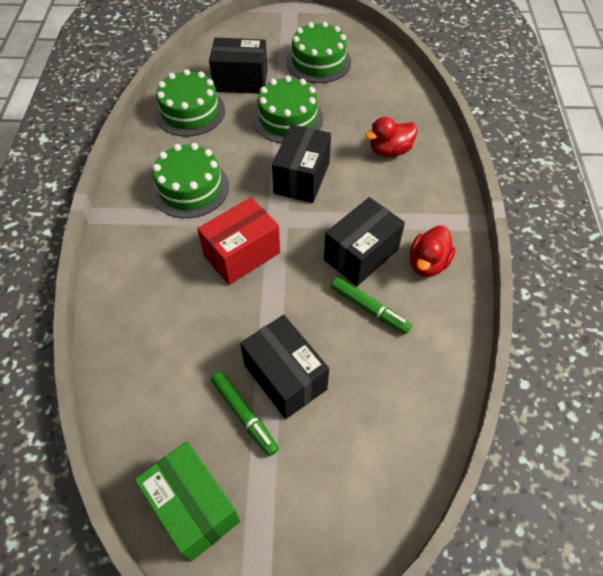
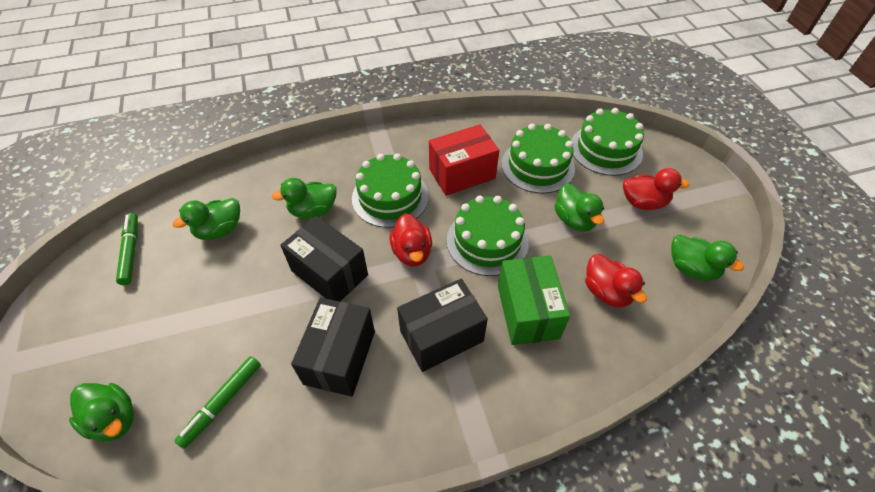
black box: [209,38,267,94] [240,315,329,419] [272,124,331,203] [324,197,405,286] = 4 -> [280,216,368,302] [291,298,375,397] [397,279,488,372] = 3
green duck: none = 0 -> [69,383,134,441] [173,198,240,240] [272,178,337,219] [554,183,604,232] [671,235,744,281] = 5
red duck: [365,117,418,157] [410,226,455,277] = 2 -> [389,213,432,266] [585,254,647,308] [623,168,690,210] = 3

